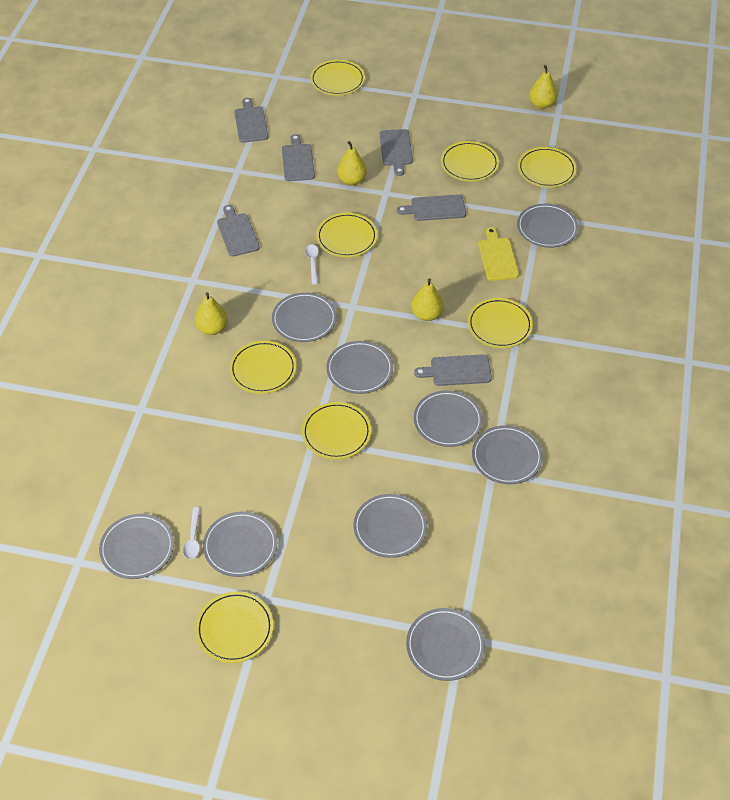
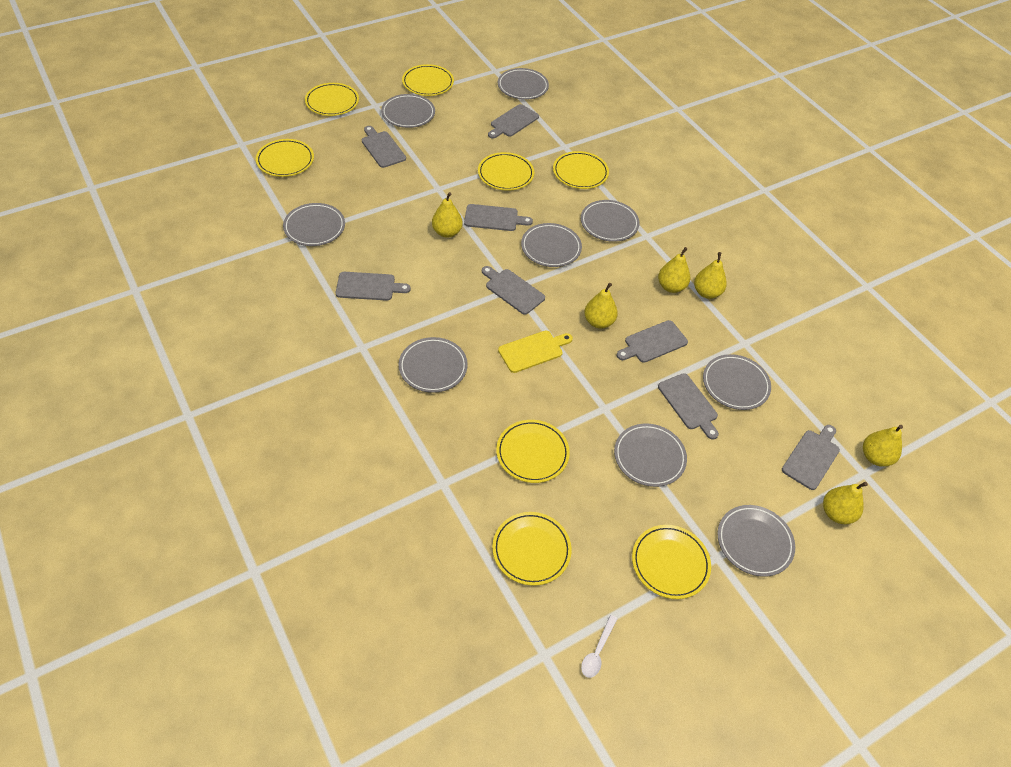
grey cutting board: [217,205,260,257] [234,98,268,143] [282,134,315,181] [380,129,413,176] [397,194,466,221] [414,354,492,386] = 6 -> [336,272,411,301] [362,126,406,168] [464,204,533,231] [482,266,545,314] [488,104,539,139] [617,320,688,363] [658,373,719,440] [782,425,840,490] = 8
white spoon: [183,507,200,559] [305,244,319,285] = 2 -> [581,615,617,678] = 1
yellow pear: [195,292,228,335] [337,141,367,185] [411,278,444,321] [529,65,558,109] = 4 -> [432,192,463,238] [584,283,618,328] [658,247,690,293] [694,252,727,299] [823,482,868,524] [863,425,903,467] = 6

